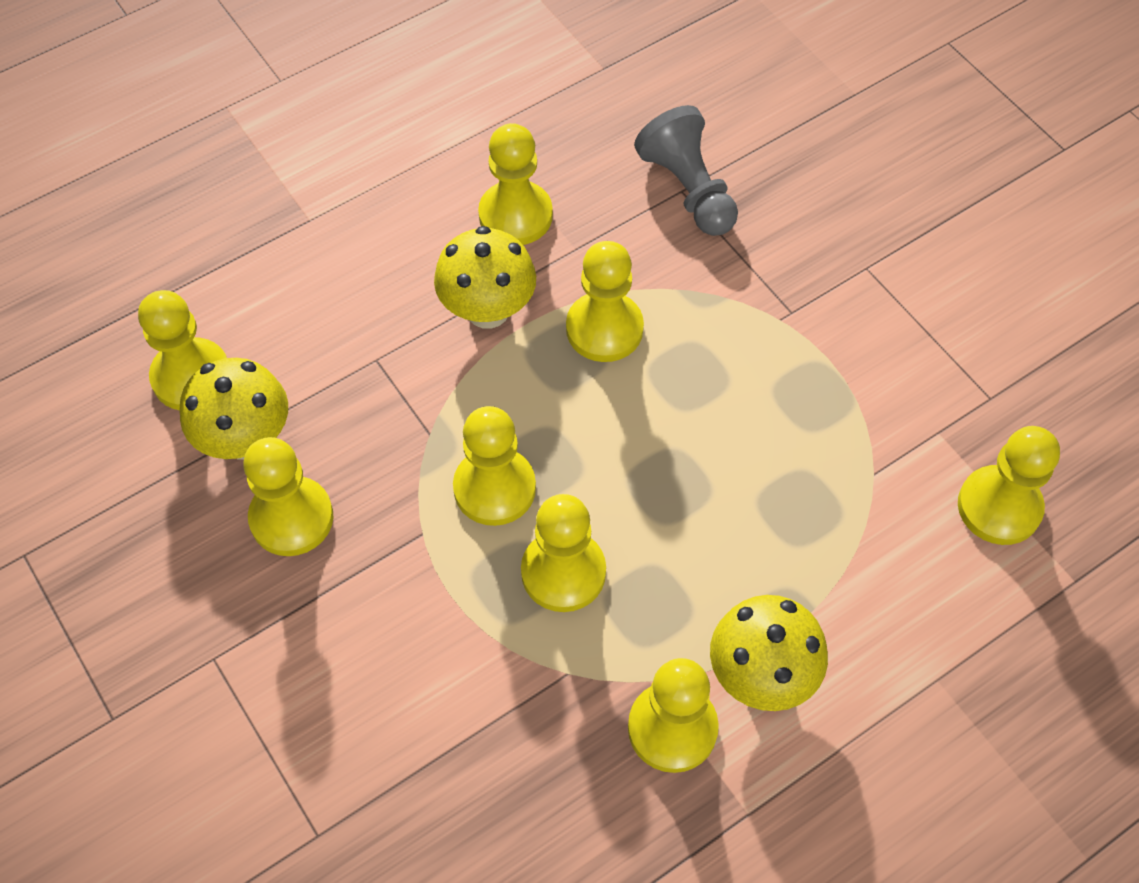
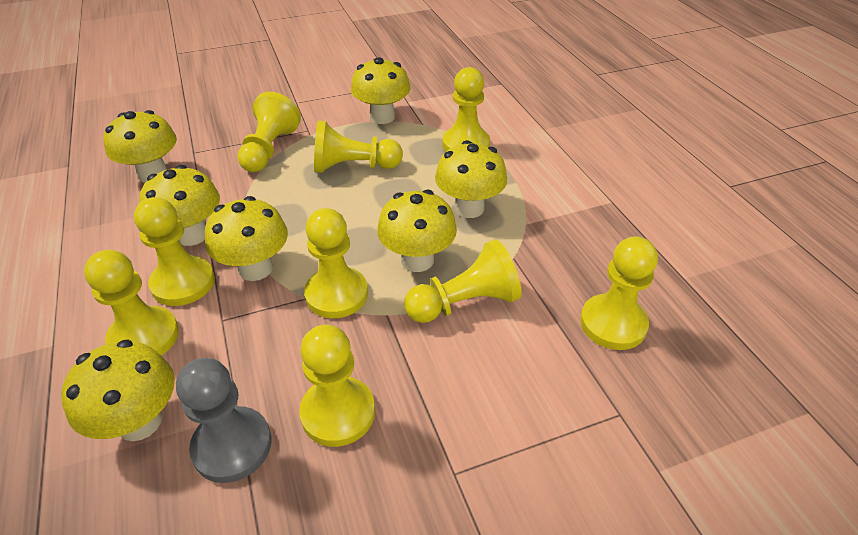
yellow mushroom: [179,358,288,460] [434,226,536,329] [710,595,828,711] = 3 -> [61,340,175,441] [103,110,177,183] [139,165,220,246] [205,196,288,281] [351,57,410,124] [377,190,457,272] [435,140,507,218] = 7
yellow pawn: [138,290,227,410] [243,437,333,556] [453,406,536,526] [478,123,553,245] [521,494,606,612] [566,241,644,362] [628,658,719,773] [958,426,1060,545] = 8 -> [84,250,179,356] [134,197,215,306] [238,92,301,172] [299,325,375,447] [304,208,368,318] [314,120,403,173] [404,239,522,323] [442,67,490,151] [580,236,658,350] = 9

